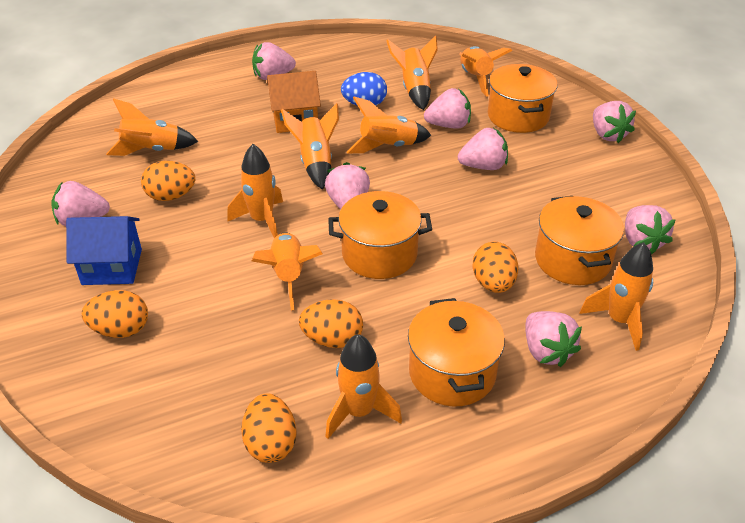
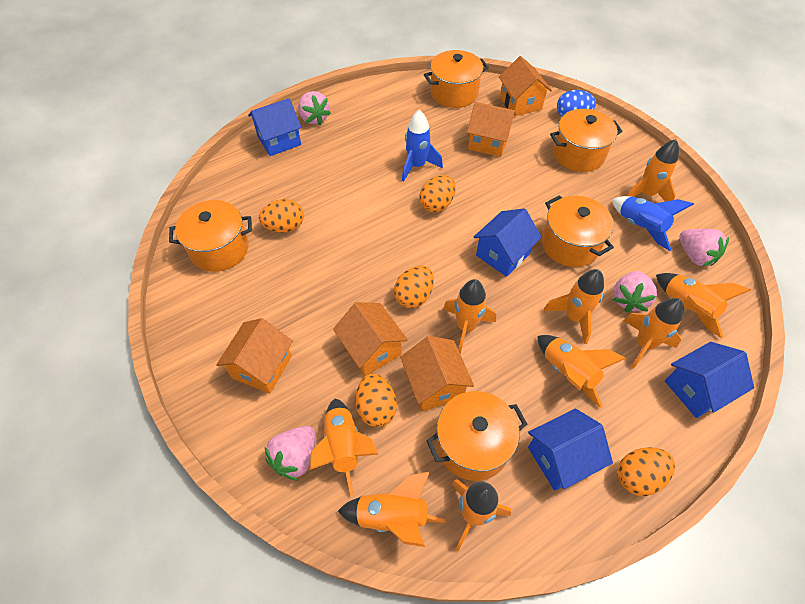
blue house: [66,216,142,285] = 1 -> [248,98,302,156] [474,208,542,277] [528,408,613,491] [665,342,754,418] = 4
blue rocket: none = 0 -> [402,110,443,182] [612,196,694,251] = 2
orange house: [267,71,321,133] = 1 -> [216,318,293,394] [333,302,408,376] [400,336,474,412] [467,102,516,157] [499,56,552,116] = 5
orange pot: [328,191,432,279] [408,298,505,407] [488,64,557,133] [535,196,624,285] = 4 -> [169,200,252,272] [424,50,489,108] [426,391,527,481] [542,195,614,267] [550,109,623,172] = 5
pink strawberry: [51,181,110,227] [252,42,296,80] [325,162,370,209] [424,88,471,129] [458,128,508,170] [525,311,582,367] [593,101,636,143] [625,205,676,254] = 8 -> [264,426,315,481] [298,91,331,125] [612,271,657,312] [679,229,729,266] = 4

